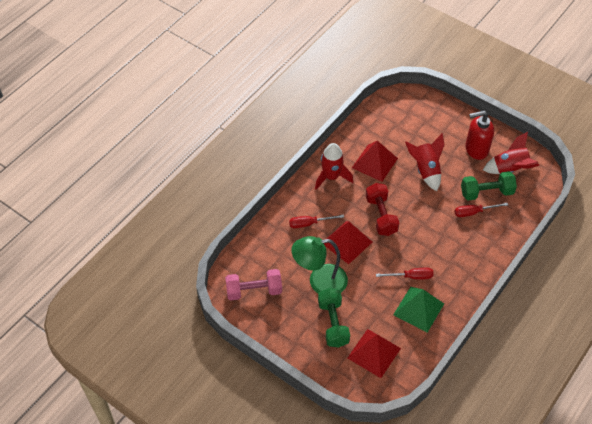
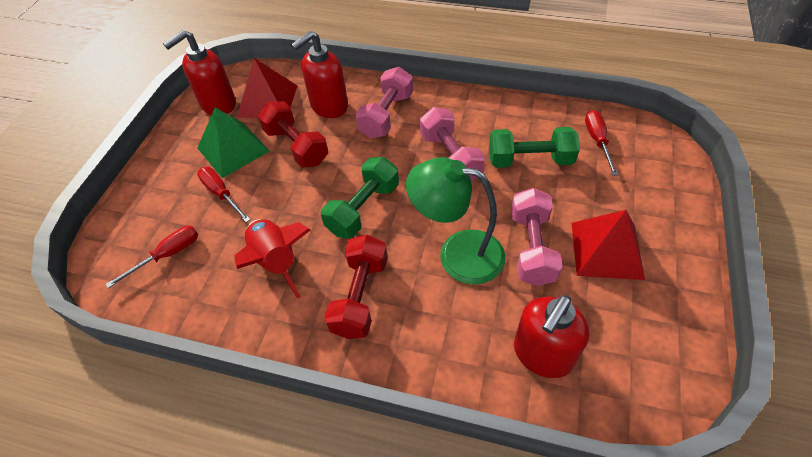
pink dumbbell: [225,269,282,301] = 1 -> [355,67,413,138] [420,107,485,182] [511,188,562,286] = 3
red dumbbell: [366,183,399,236] = 1 -> [258,102,328,168] [324,235,388,339] = 2
red pyramid: [324,221,372,264] [348,329,401,378] [352,141,398,182] = 3 -> [237,58,298,118] [572,210,645,280] = 2
red rocket: [315,143,353,190] [405,133,445,191] [483,132,539,174] = 3 -> [234,219,310,299] = 1
red soap dispenser: [465,111,494,160] = 1 -> [163,30,236,115] [291,31,348,118] [514,295,590,378] = 3

